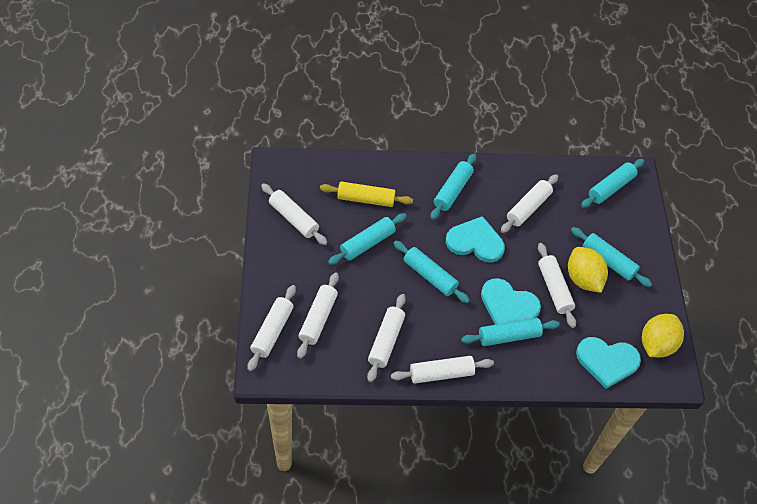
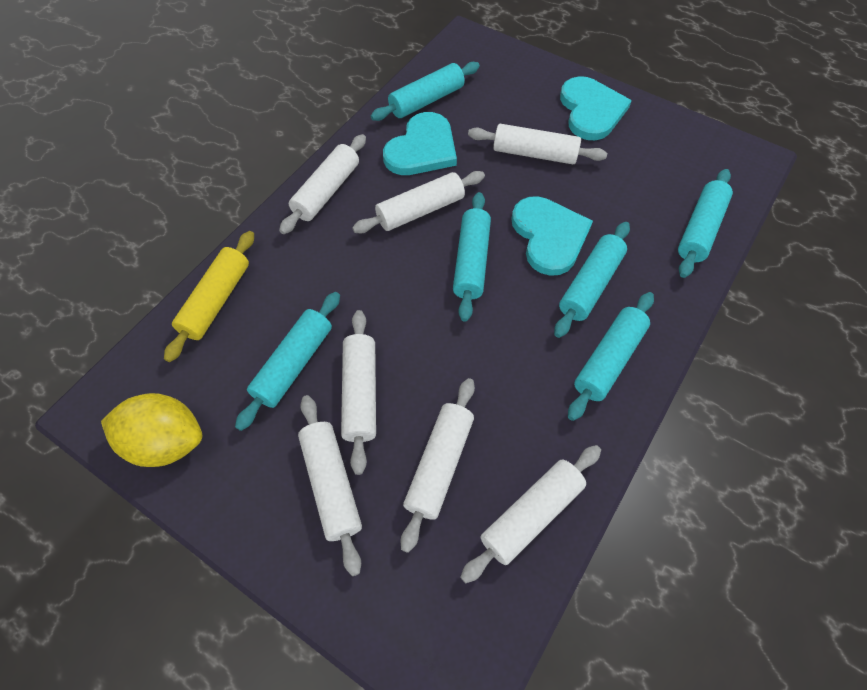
yellow lemon: [568,247,608,293] [642,314,684,357] = 2 -> [101,393,202,467] = 1

